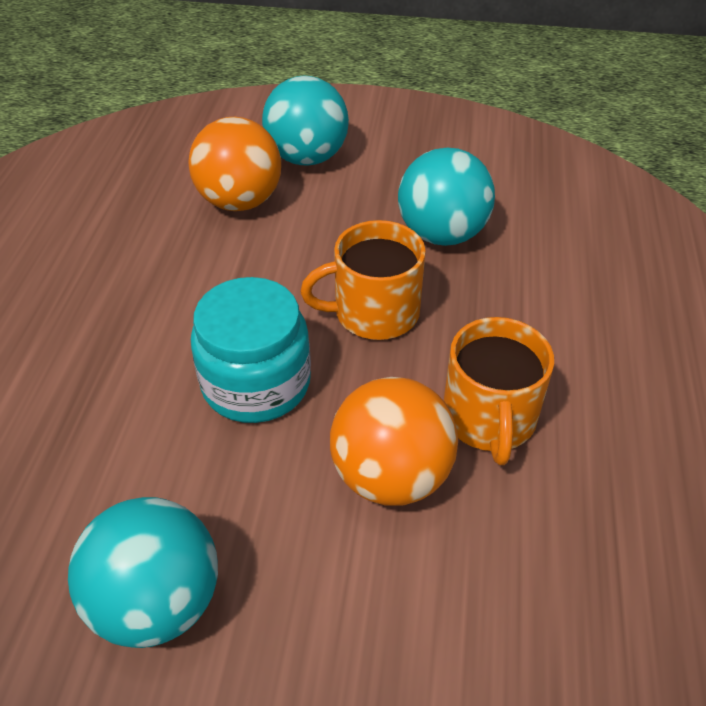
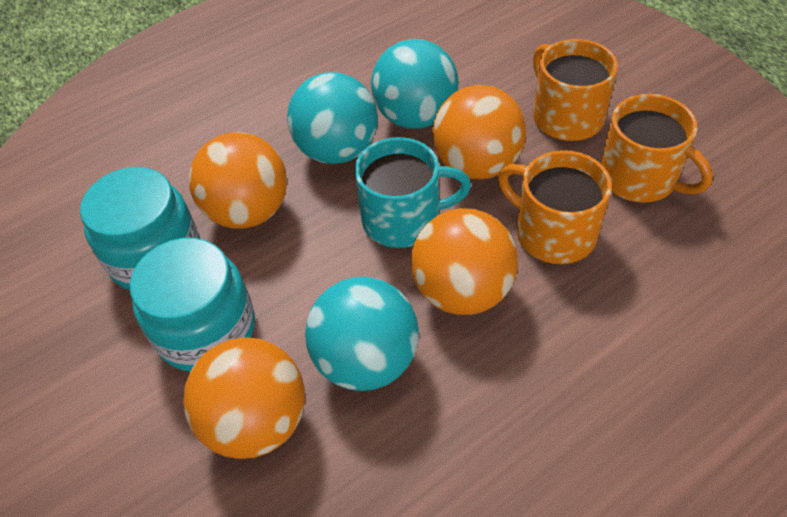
orange ball: [188,117,281,211] [330,377,458,505] = 2 -> [183,337,305,459] [189,132,287,228] [411,208,518,315] [432,85,526,179] = 4
orange mug: [300,220,426,340] [444,317,554,465] = 2 -> [498,150,612,264] [533,39,618,141] [600,94,713,203] = 3
turquoise jar: [191,277,311,423] = 1 -> [80,167,200,290] [130,238,255,371] = 2
turquoise mug: none = 0 -> [355,137,471,248] = 1

